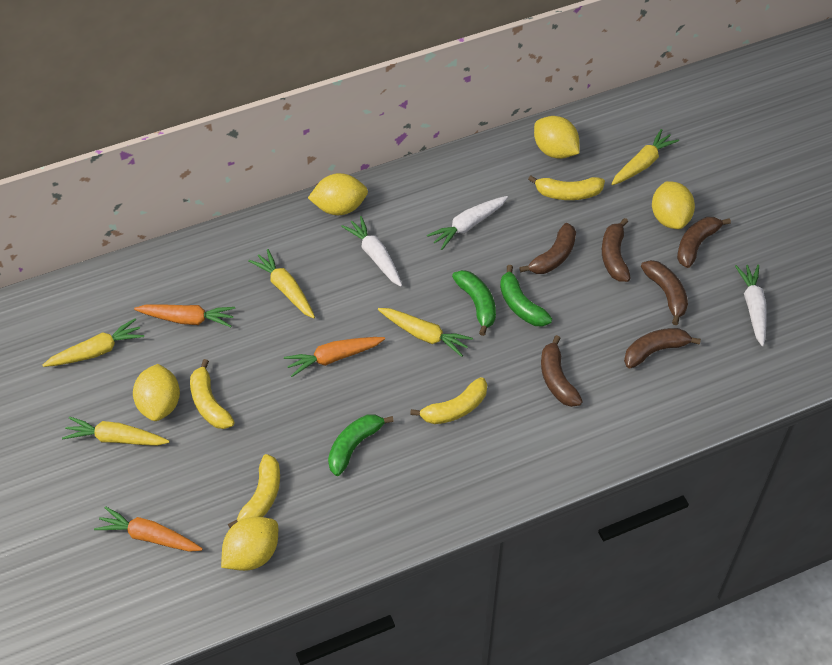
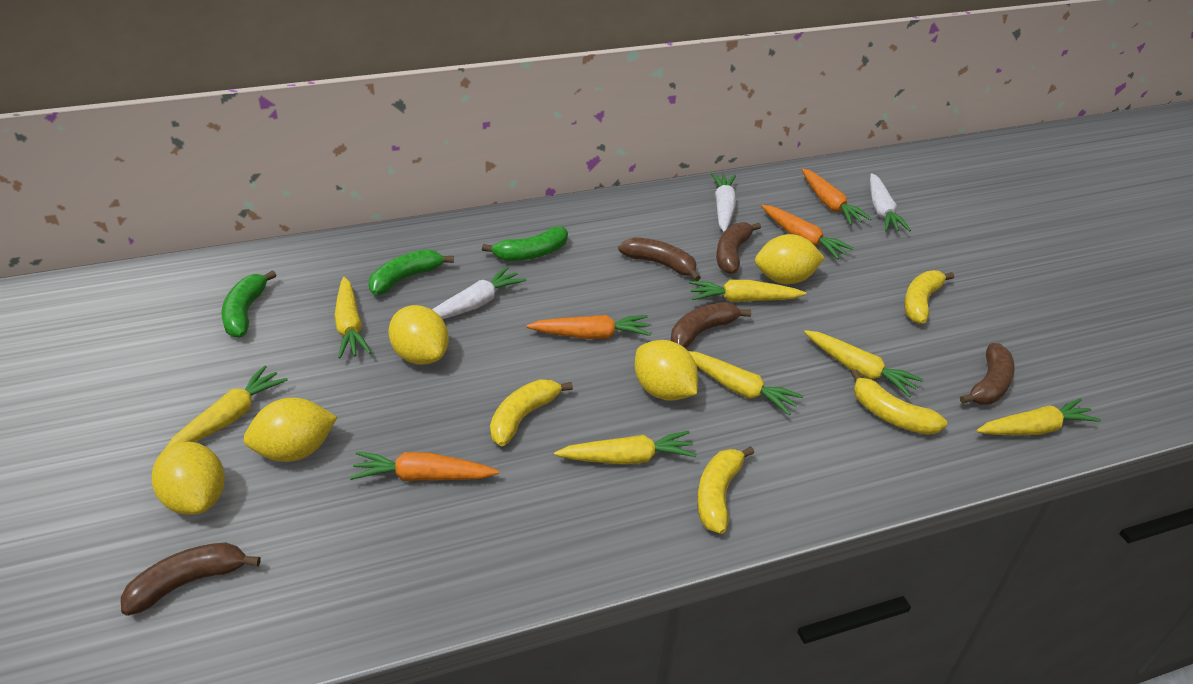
brown banana: [519,223,576,274] [541,335,583,407] [602,218,631,282] [624,328,701,368] [641,260,688,325] [677,217,731,268] = 6 -> [121,542,261,616] [618,237,701,281] [671,302,751,349] [716,222,761,274] [960,343,1014,405] = 5
orange carrot: [94,506,203,552] [134,304,235,327] [284,337,385,377] = 3 -> [350,452,499,481] [526,315,651,339] [761,205,854,259] [802,169,872,225] = 4
yellow carrot: [43,318,144,367] [62,417,170,446] [248,249,315,319] [378,308,473,357] [611,129,679,185] = 5 -> [164,366,288,450] [334,277,371,359] [554,431,697,465] [688,351,803,416] [689,280,806,302] [804,330,923,397] [976,398,1101,435] = 7

